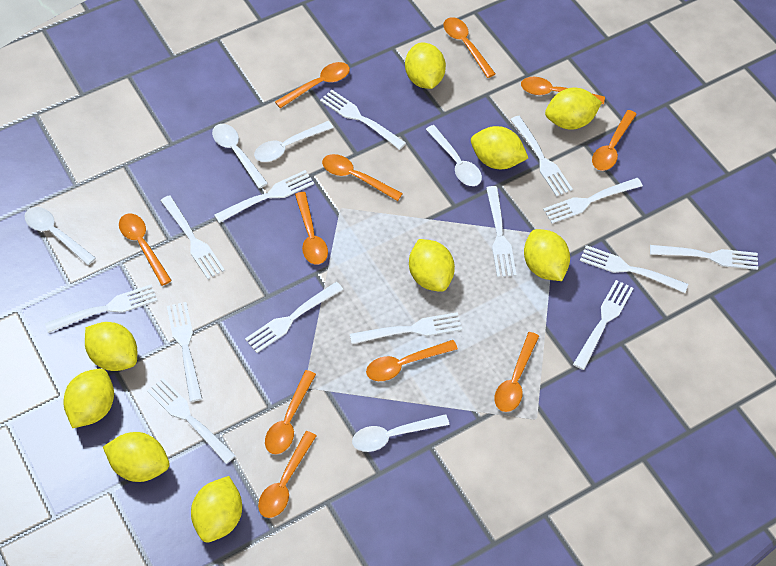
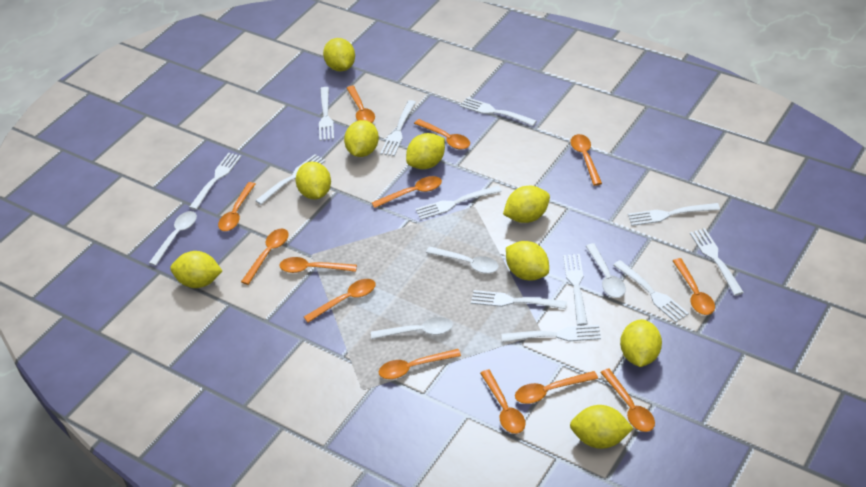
orange spoon: [119,213,172,286] [258,431,316,518] [265,370,316,454] [275,62,350,108] [295,192,328,265] [322,154,403,201] [366,340,458,381] [443,17,495,78] [495,332,539,412] [521,77,605,104] [592,110,637,171] = 11 -> [218,182,255,231] [241,228,289,285] [280,257,357,273] [304,279,376,323] [347,86,375,123] [372,176,442,208] [379,349,461,379] [414,119,470,150] [480,369,526,434] [515,371,598,404] [570,134,602,186] [600,368,655,432] [673,258,715,315] = 13
white fork: [45,284,158,333] [147,378,236,464] [160,195,225,279] [167,302,202,402] [214,170,314,223] [245,282,343,353] [320,90,406,150] [350,312,462,344] [486,186,516,277] [510,116,573,197] [543,178,643,224] [573,280,634,370] [580,245,688,293] [650,245,758,270] = 14 -> [189,153,242,210] [255,154,325,205] [319,87,334,141] [380,100,416,156] [416,186,502,220] [460,97,537,126] [471,290,567,309] [502,325,601,342] [563,254,588,326] [613,260,689,322] [628,203,720,226] [690,228,744,296] = 12
white spoon: [24,207,96,265] [212,124,268,188] [254,121,334,162] [352,414,449,452] [426,125,482,186] = 5 -> [149,211,197,266] [371,317,453,339] [426,247,499,274] [586,243,626,298] = 4

